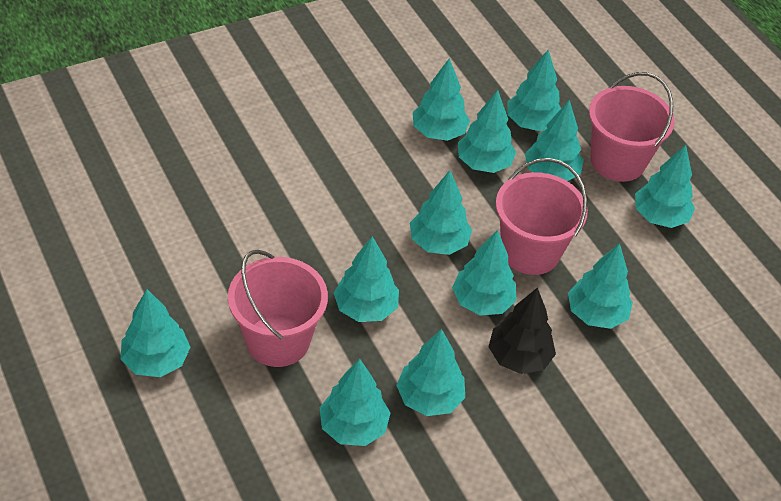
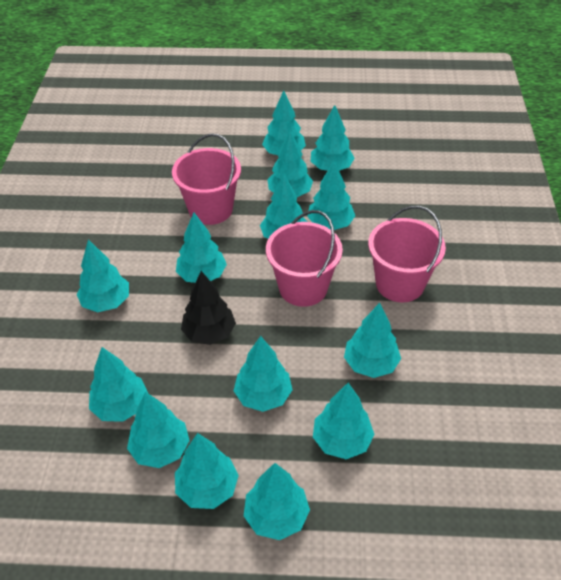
turquoise tree: [121,289,191,377] [320,359,390,446] [334,236,399,322] [396,329,465,416] [410,170,472,255] [413,58,470,141] [452,230,517,316] [458,90,516,173] [508,50,561,131] [525,100,584,181] [568,243,633,329] [635,145,695,228] = 12 -> [76,239,129,312] [89,347,148,422] [127,392,190,468] [175,433,239,509] [176,213,227,283] [234,336,292,412] [244,463,310,540] [260,174,308,239] [262,91,306,155] [267,130,313,197] [307,161,355,230] [311,105,355,171] [313,383,375,459] [344,303,401,378] = 14

